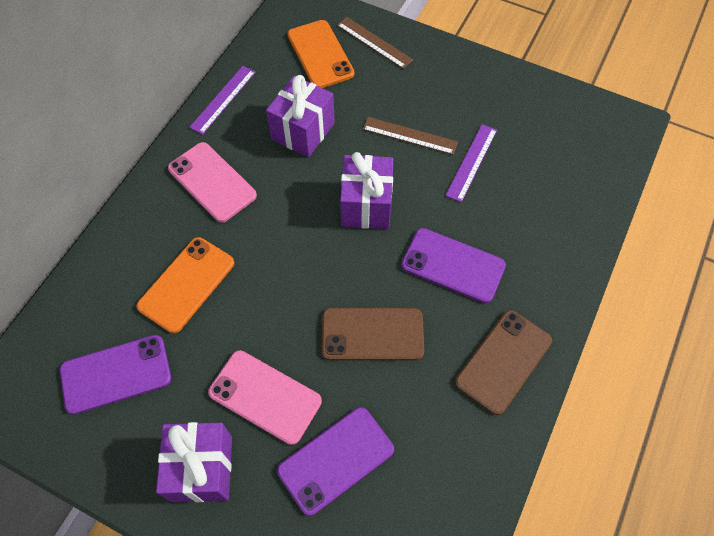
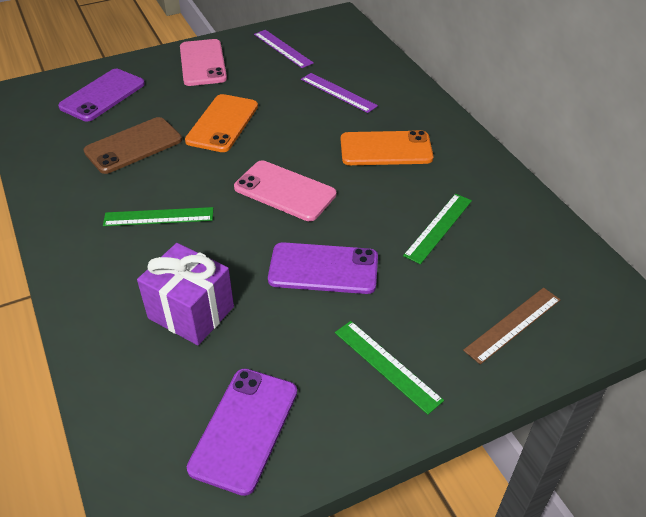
brown phone: [322,308,424,360] [455,310,552,415] = 2 -> [84,117,182,174] = 1
brown ruler: [337,17,413,69] [363,117,458,155] = 2 -> [463,288,561,365] = 1
green ruler: none = 0 -> [103,207,213,226] [335,321,444,415] [403,194,472,264] = 3
purple gift: [156,422,232,502] [266,75,335,158] [340,152,393,229] = 3 -> [137,243,234,345] = 1

